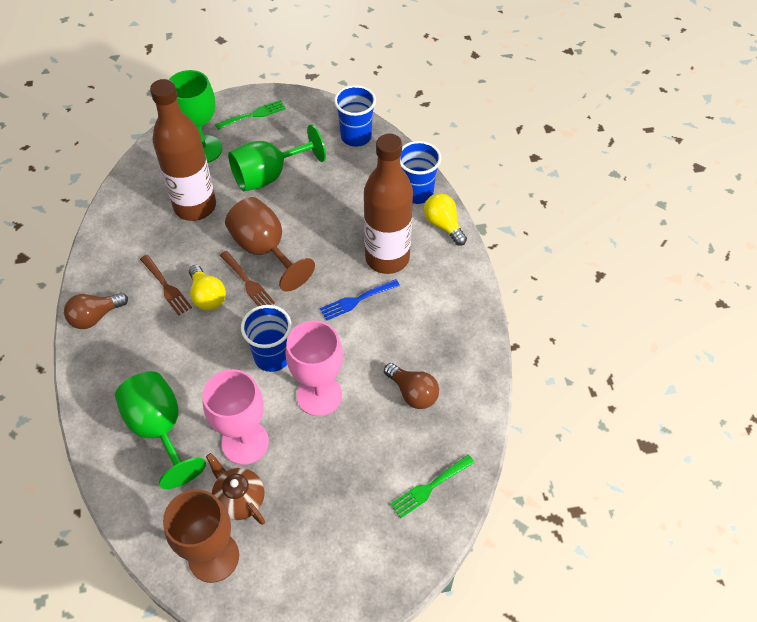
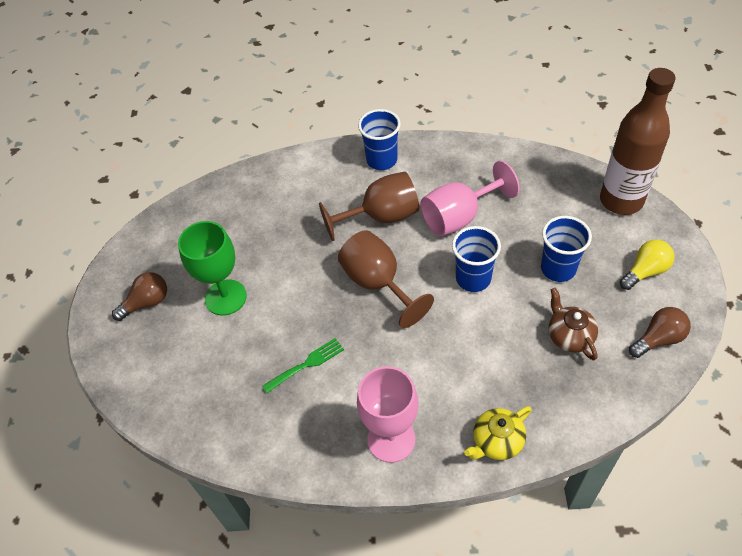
blue fork: [320,279,400,321] = 1 -> none = 0
brown bottle: [150,79,216,221] [364,133,413,274] = 2 -> [600,68,676,215] = 1
brown fork: [140,255,192,316] [220,251,275,306] = 2 -> none = 0
green fork: [215,100,286,130] [390,455,475,518] = 2 -> [262,338,344,393] = 1
green goblet: [115,371,206,489] [169,70,222,163] [228,124,326,191] = 3 -> [178,221,247,315] = 1
yellow light bulb: [189,265,226,310] [424,193,467,246] = 2 -> [620,239,675,290] = 1
yellow teapot: none = 0 -> [464,406,532,460] = 1

